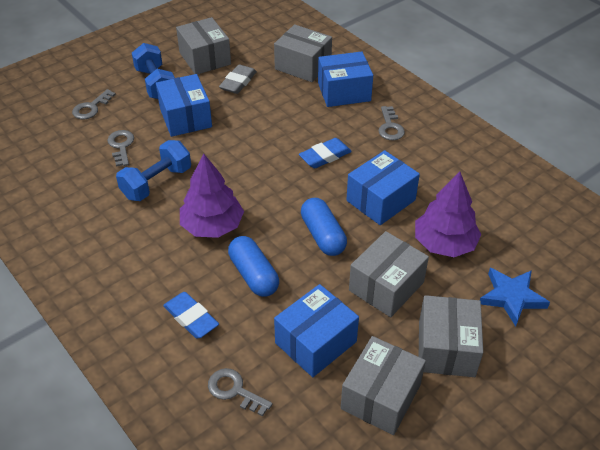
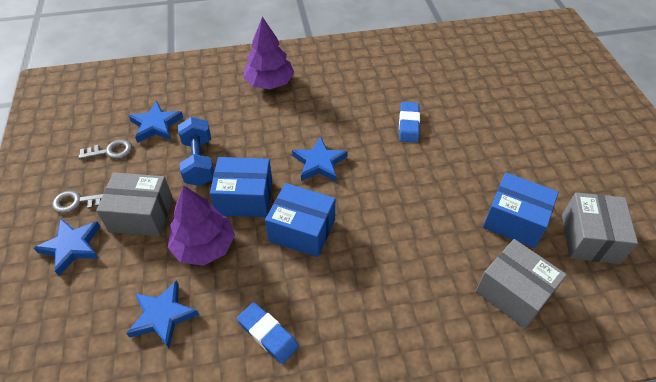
blue box: [156,74,212,137] [274,284,359,377] [318,51,373,107] [346,150,420,225] = 4 -> [210,157,272,217] [265,183,335,257] [483,173,559,248] = 3
blue capsule: [228,236,279,297] [301,198,347,256] = 2 -> none = 0
blue dumbbell: [116,140,191,201] [132,43,175,99] = 2 -> [178,117,214,186] = 1
blue star: [480,268,550,326] = 1 -> [34,219,101,276] [126,280,199,348] [129,101,183,143] [292,136,348,181] = 4
grey box: [176,17,231,74] [274,24,332,82] [341,336,426,435] [349,231,429,317] [419,295,483,377] = 5 -> [96,172,173,236] [476,239,567,329] [562,192,638,264] = 3
grey eraser: [219,64,257,94] = 1 -> none = 0
grey key: [72,89,116,119] [107,130,134,167] [208,368,272,416] [378,106,405,140] = 4 -> [52,190,103,214] [79,139,132,159] = 2

